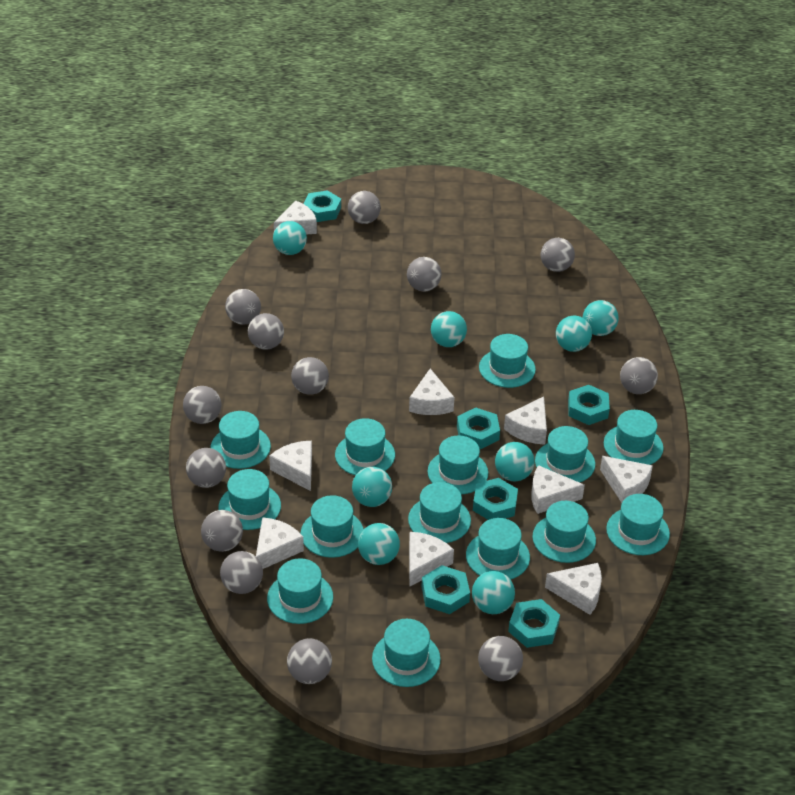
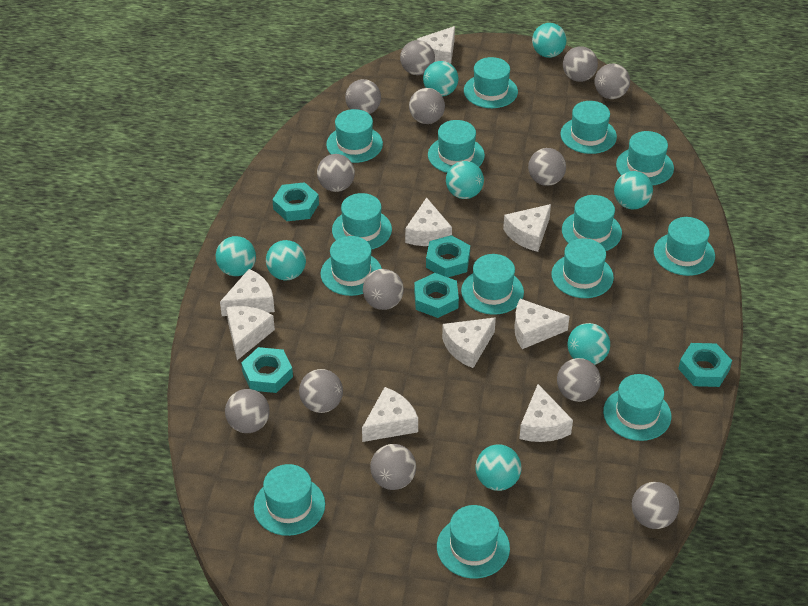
turquoise nut: [303,190,341,222] [422,565,470,614] [457,408,500,449] [473,478,518,520] [508,599,560,648] [568,385,610,425] = 6 -> [241,347,293,393] [272,182,319,221] [414,273,459,318] [426,235,470,277] [678,343,732,387] = 5

